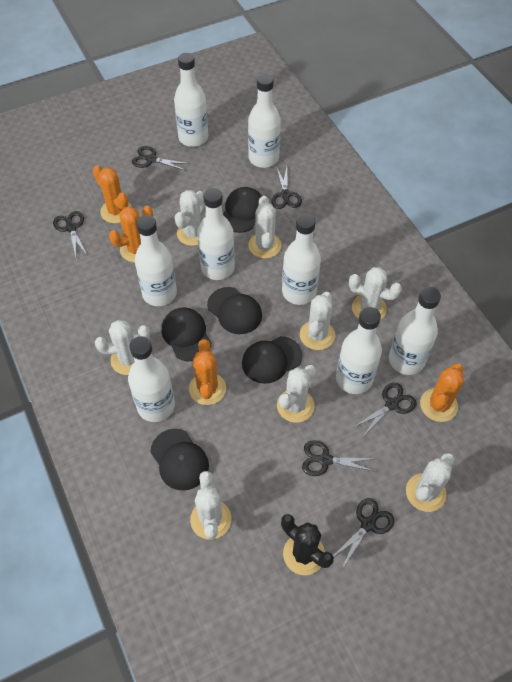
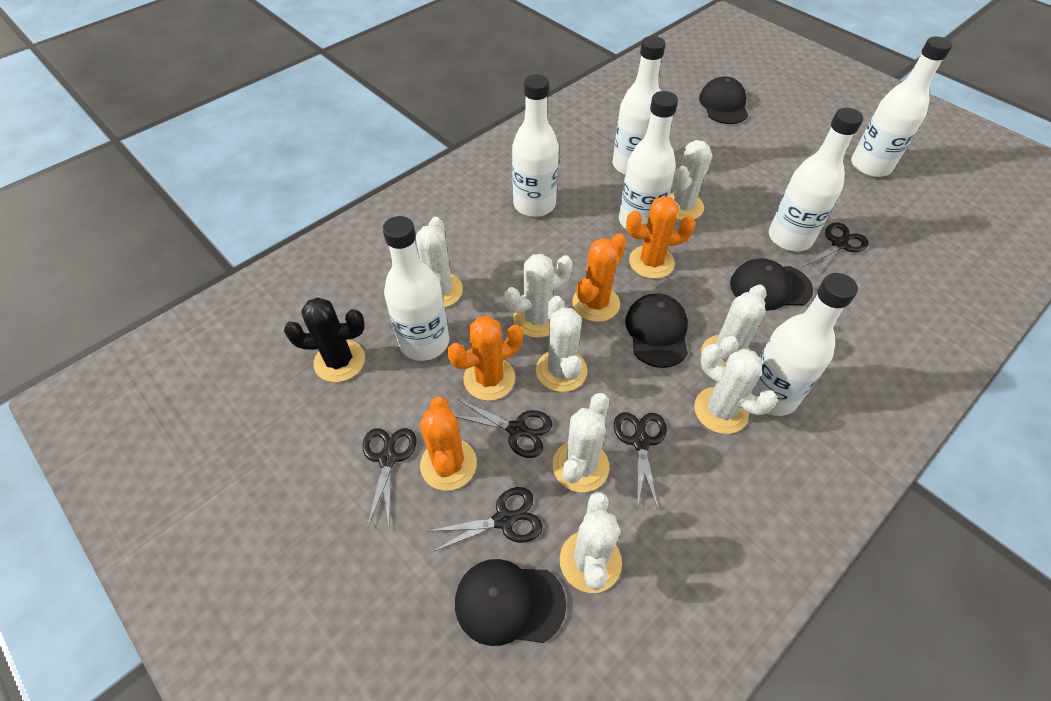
black cap: [151,429,209,490] [161,307,212,361] [207,287,262,334] [223,187,262,233] [242,336,303,384] = 5 -> [455,559,566,646] [625,294,688,368] [699,76,748,124] [730,258,813,311] = 4
black scissors: [53,211,87,257] [132,146,190,171] [271,166,302,209] [302,441,376,476] [333,498,395,568] [354,383,417,435] = 6 -> [362,428,417,529] [429,487,543,553] [454,399,552,458] [614,412,667,509] [803,222,869,276] = 5
white bottle: [128,336,175,422] [135,215,177,306] [174,53,208,147] [197,188,235,280] [248,74,281,168] [282,214,321,305] [336,307,382,394] [389,287,441,375] = 8 -> [383,216,449,361] [512,74,559,217] [613,36,666,175] [619,91,678,230] [750,273,858,416] [769,108,863,251] [851,36,952,177] = 7

